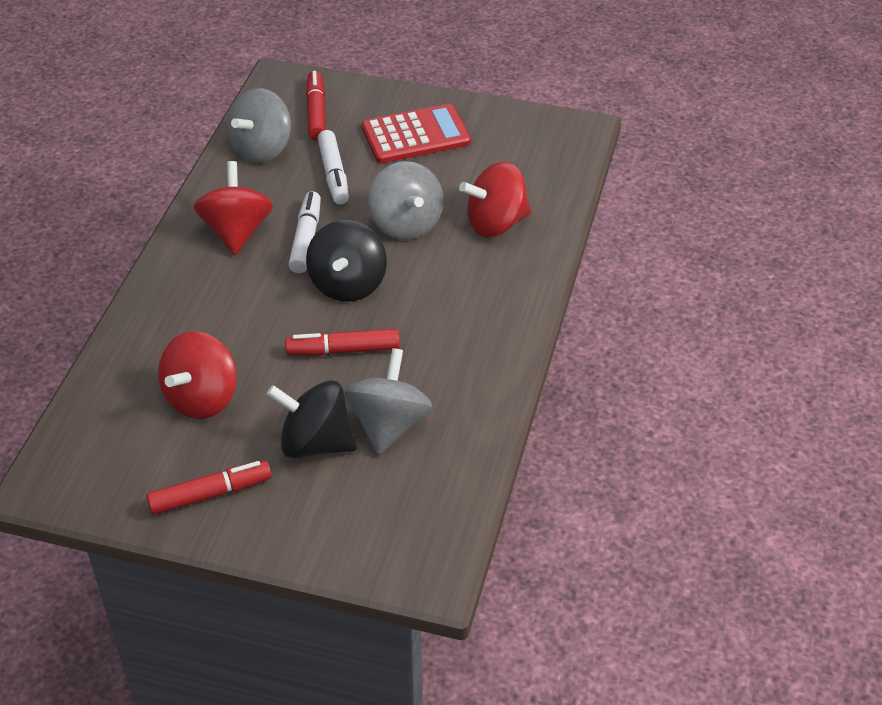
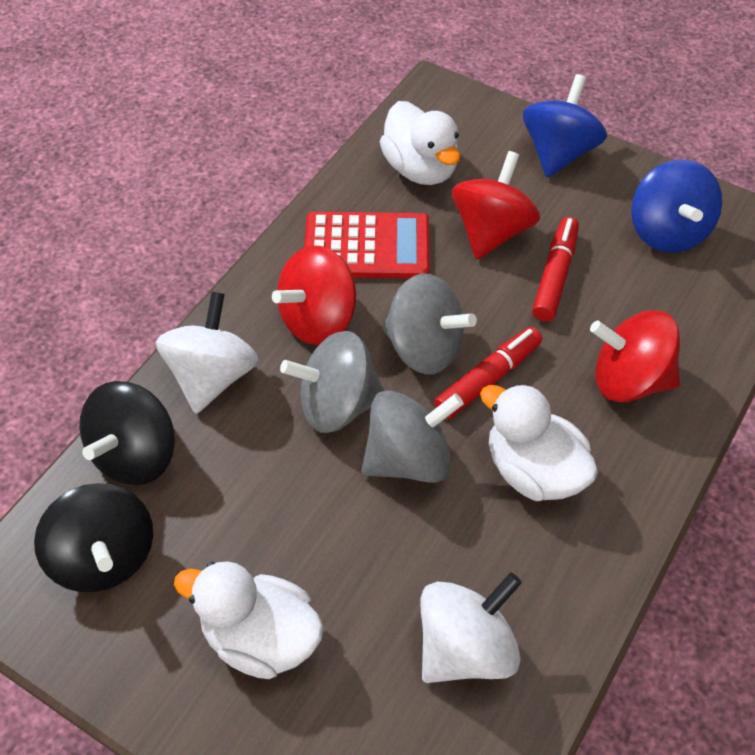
blue spinning top: none = 0 -> [523,74,607,178] [631,159,722,253] = 2
red marker: [146,461,272,515] [285,329,400,356] [306,71,326,141] = 3 -> [434,327,542,419] [532,217,579,321] = 2
white duck: none = 0 -> [174,561,324,679] [380,101,460,185] [480,383,598,501] = 3
white marker: [288,191,321,273] [317,130,349,205] = 2 -> none = 0
white spinning top: none = 0 -> [156,292,258,414] [421,572,522,683] = 2

